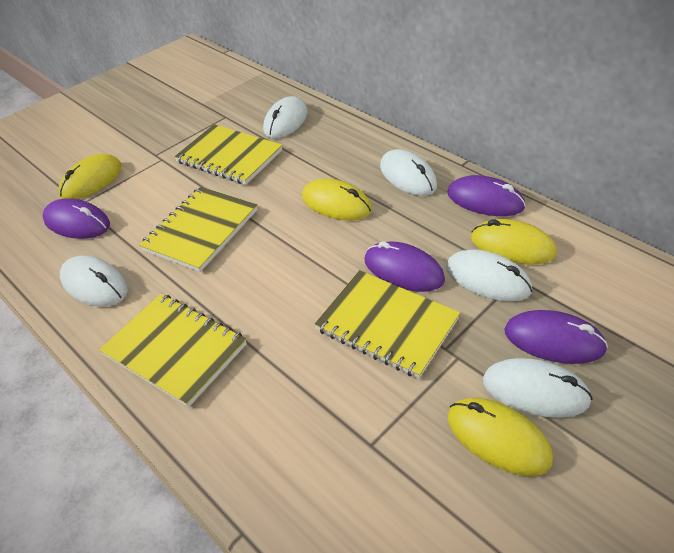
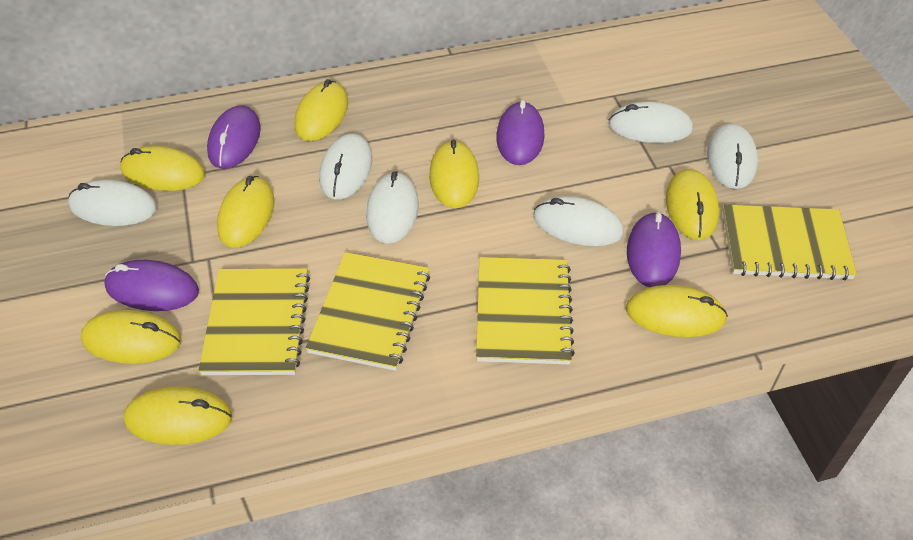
white mouse: [60,256,128,307] [263,96,308,138] [380,149,437,196] [446,249,532,302] [483,358,593,418] = 5 -> [68,179,157,226] [319,133,372,199] [366,172,419,243] [533,196,623,246] [608,101,693,143] [707,123,758,189] = 6
yellow mouse: [58,154,122,199] [302,179,372,220] [448,398,553,476] [471,219,557,264] = 4 -> [81,310,181,364] [120,146,205,191] [124,386,232,445] [217,176,275,248] [295,79,348,141] [429,139,479,208] [626,285,728,337] [666,169,719,240] = 8

